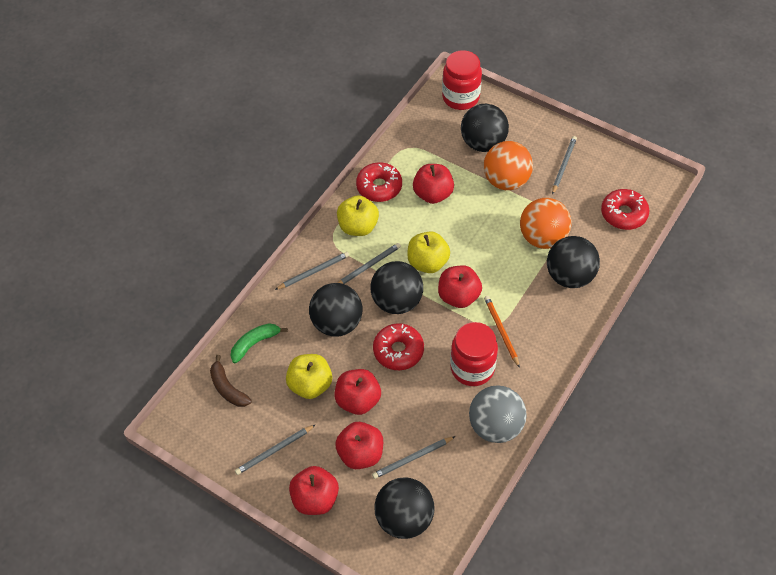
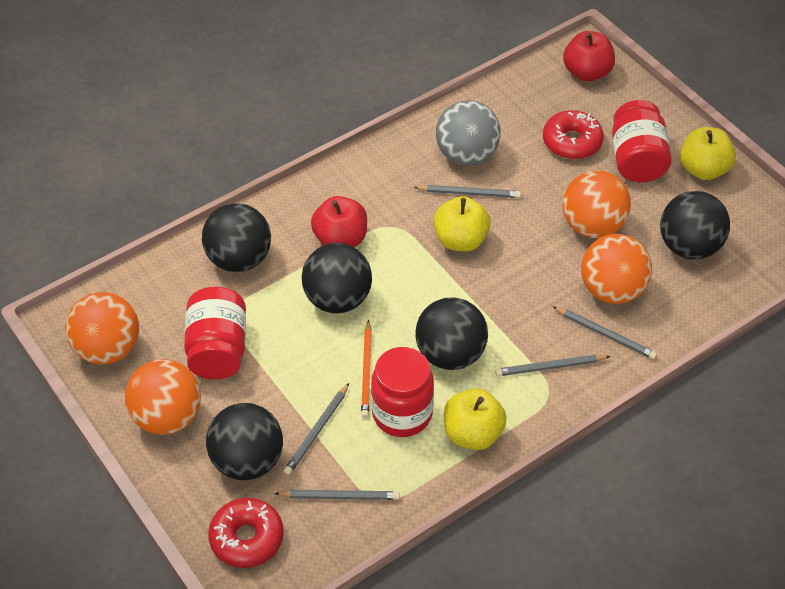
brown banana: [210,355,252,407] = 1 -> none = 0
green banana: [231,324,288,363] = 1 -> none = 0
orange ball: [484,141,533,190] [520,198,571,249] = 2 -> [65,292,139,364] [125,359,201,435] [562,170,631,238] [581,234,652,304] = 4
red apple: [289,466,339,515] [334,369,381,415] [335,422,383,469] [413,164,454,204] [438,265,482,308] = 5 -> [311,196,367,247] [563,31,615,82] = 2
red donut: [356,162,402,202] [373,323,424,370] [601,189,650,230] = 3 -> [208,498,284,568] [543,110,604,159] = 2
red jar: [442,50,482,110] [450,322,498,386] = 2 -> [184,287,246,379] [371,347,434,437] [612,100,672,182] = 3

